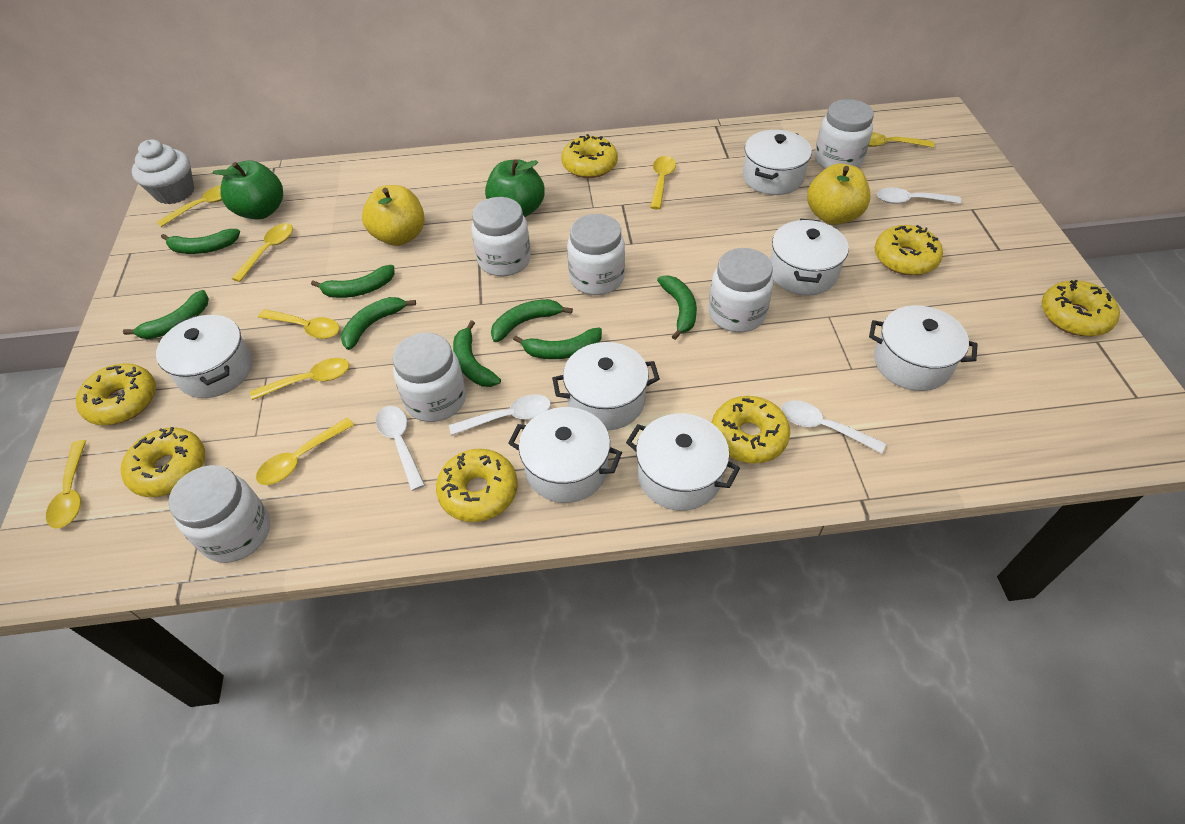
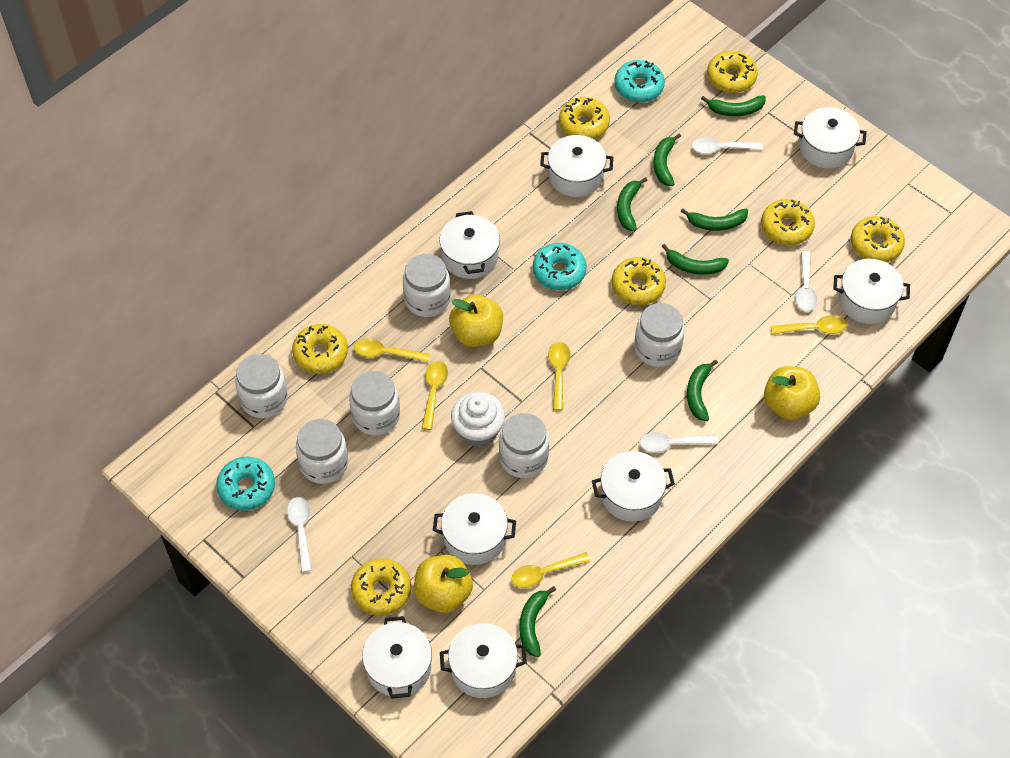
green apple: [213,160,283,220] [485,159,545,217] = 2 -> none = 0
green banana: [123,290,209,339] [161,229,240,254] [311,265,394,298] [341,297,416,350] [453,320,501,387] [491,299,573,342] [513,328,602,359] [657,275,697,340] = 8 -> [519,586,556,657] [617,177,648,231] [653,133,681,186] [662,244,729,275] [681,209,748,231] [687,360,718,421] [701,95,766,116] = 7
turquoise donut: none = 0 -> [216,456,275,511] [533,243,587,290] [614,60,665,102] = 3
white pot: [156,315,252,398] [508,407,622,503] [552,342,660,430] [626,414,740,511] [743,130,812,195] [770,219,849,295] [869,305,978,391] = 7 -> [362,616,432,699] [433,493,516,565] [439,211,500,279] [440,623,527,698] [540,135,613,197] [592,451,675,522] [794,107,867,169] [833,259,910,324] = 8
yellow apple: [362,185,425,246] [807,164,870,225] = 2 -> [414,555,473,613] [449,295,503,347] [764,366,820,420] = 3
yellow spoon: [46,440,86,528] [157,185,222,227] [231,223,293,282] [250,358,349,400] [256,418,354,485] [258,309,340,339] [650,156,676,209] [868,132,934,148] = 8 -> [354,338,430,362] [422,361,448,430] [511,553,590,588] [548,342,570,411] [771,315,847,334] = 5

